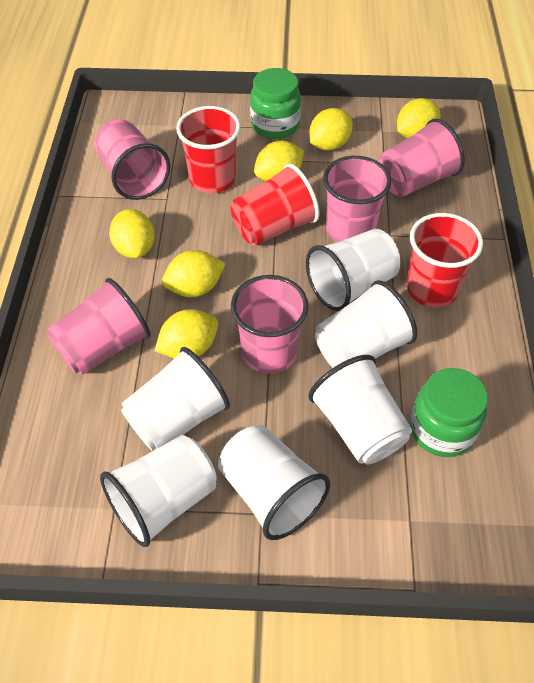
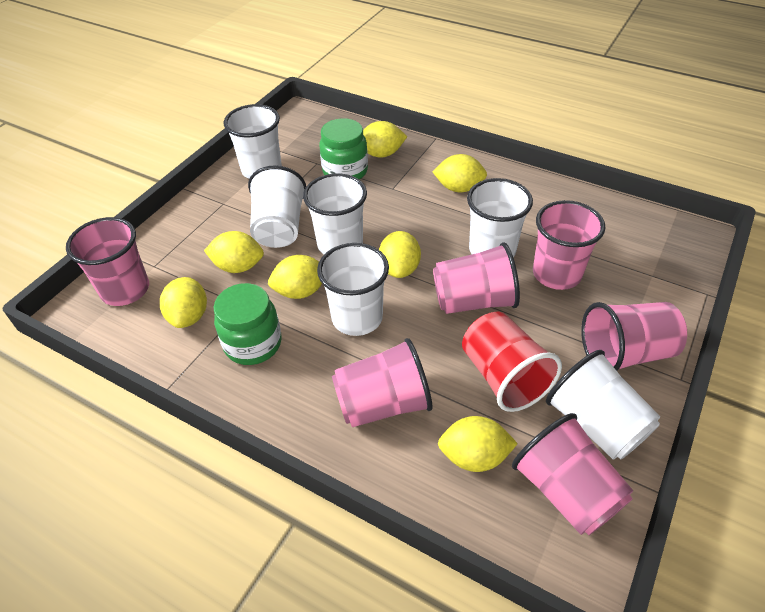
pink cup: [47,278,151,375] [95,119,170,200] [231,275,309,374] [323,156,391,242] [379,119,465,197] = 5 -> [66,217,149,306] [332,338,432,427] [433,242,520,314] [512,413,633,535] [533,200,606,290] [581,302,687,371] = 6
red cup: [176,106,241,193] [230,164,320,246] [406,213,483,308] = 3 -> [462,312,562,412] = 1
yellow lemon: [109,209,155,258] [155,309,218,358] [162,250,226,297] [254,141,304,181] [309,108,353,150] [397,98,440,138] = 6 -> [160,277,207,328] [204,231,264,273] [268,255,322,299] [363,121,407,157] [379,231,421,278] [432,154,487,192] [438,416,518,472] = 7

